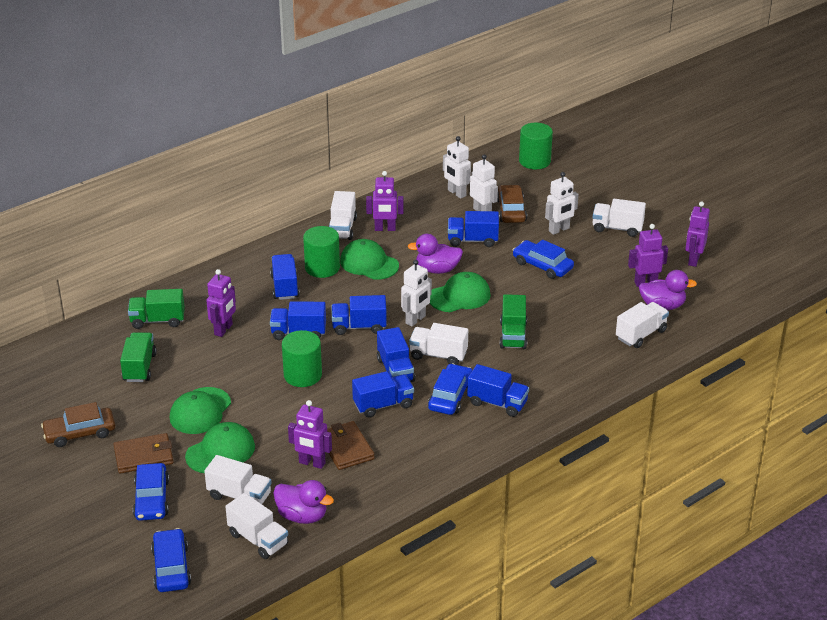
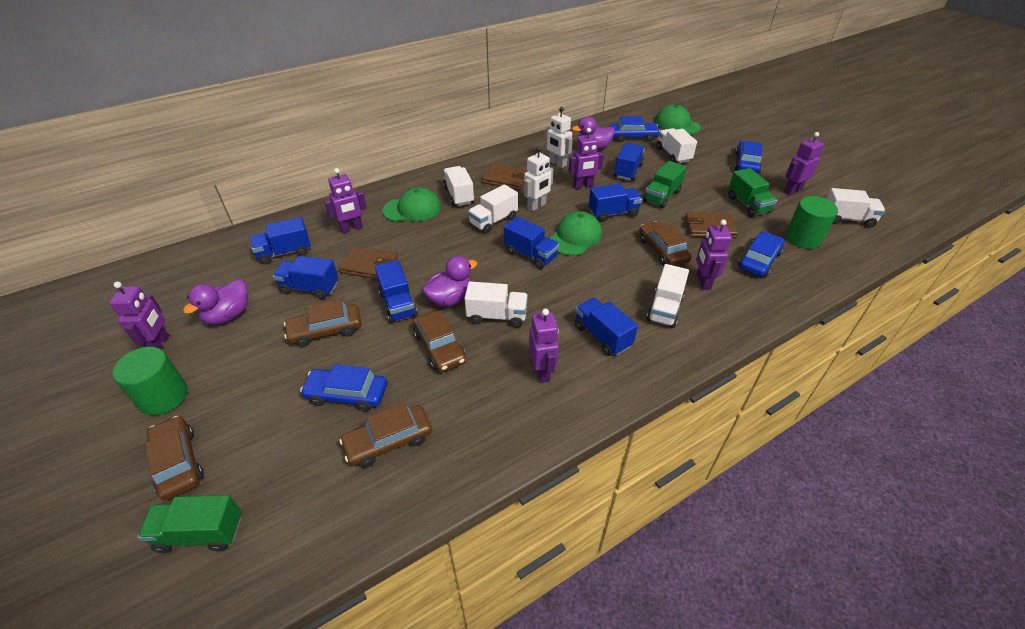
brown car: [41,402,115,447] [497,185,527,223] = 2 -> [145,416,204,501] [284,299,361,347] [339,403,432,468] [413,310,466,372] [639,221,692,266] = 5
brown wallet: [113,433,173,474] [327,421,375,470] = 2 -> [338,246,398,279] [482,163,528,190] [685,212,738,238] = 3
green cap: [170,387,231,434] [185,422,255,473] [340,239,399,280] [430,272,491,312] = 4 -> [382,187,441,222] [550,211,602,256] [655,105,701,135] = 3
green cylinder: [282,330,322,387] [303,226,340,278] [519,123,553,169] = 3 -> [113,347,188,415] [786,196,838,249] = 2
purple robot: [206,269,236,337] [288,400,332,469] [366,171,404,231] [628,224,668,287] [685,201,710,267] = 5 -> [109,282,169,350] [324,168,367,234] [529,309,559,383] [569,128,604,189] [696,219,732,290] [784,132,824,195] = 6
white robot: [401,260,432,326] [443,136,471,199] [470,154,498,211] [545,172,579,235] = 4 -> [524,147,553,211] [545,107,573,168] = 2

